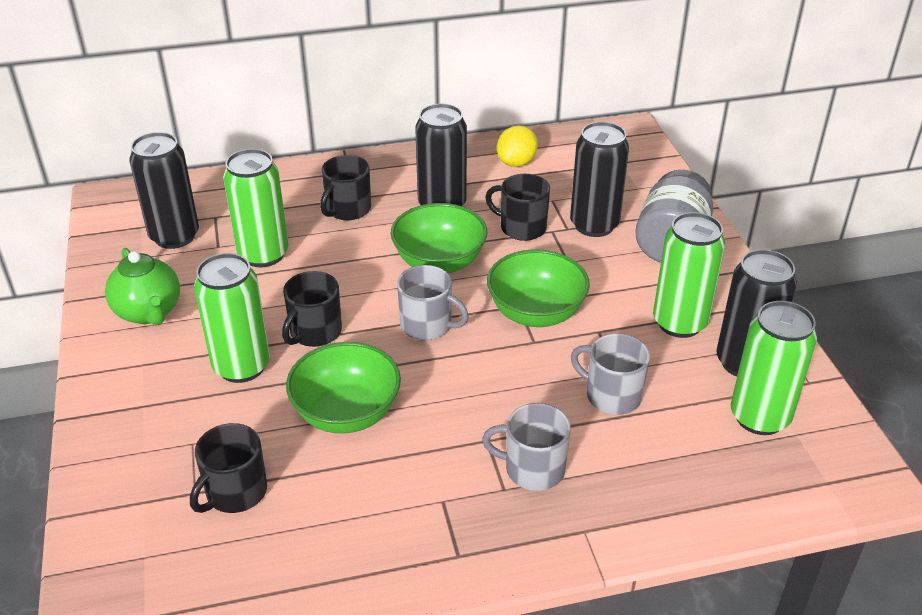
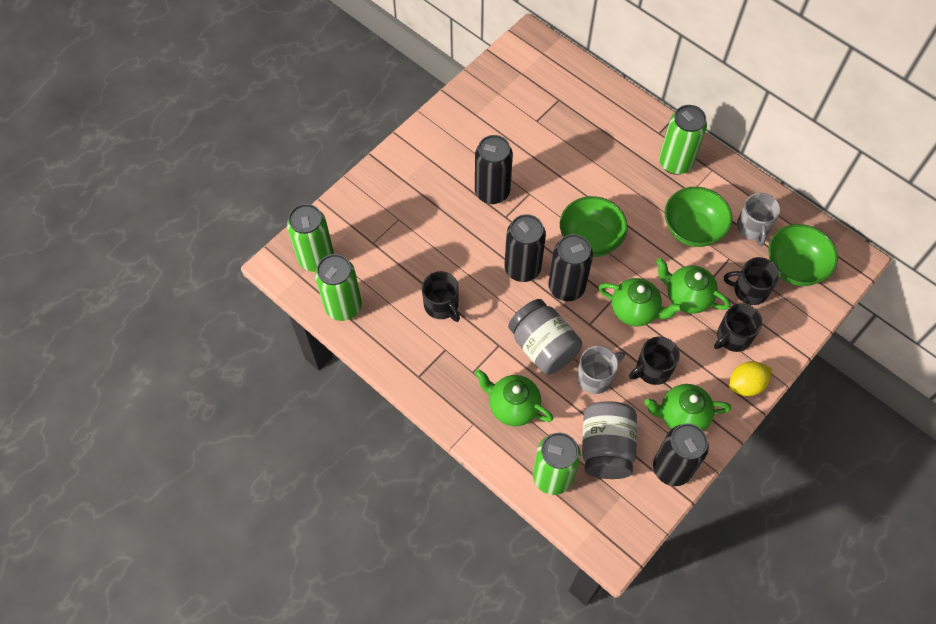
green teapot: [105,248,180,325] = 1 -> [475,369,553,426] [599,278,683,327] [645,384,731,431] [656,258,730,314] = 4
grey jar: [635,170,713,263] = 1 -> [508,299,582,375] [582,401,637,479] = 2
grey mug: [397,265,469,340] [482,403,571,491] [571,333,650,415] = 3 -> [577,346,625,394] [737,193,780,246] = 2

